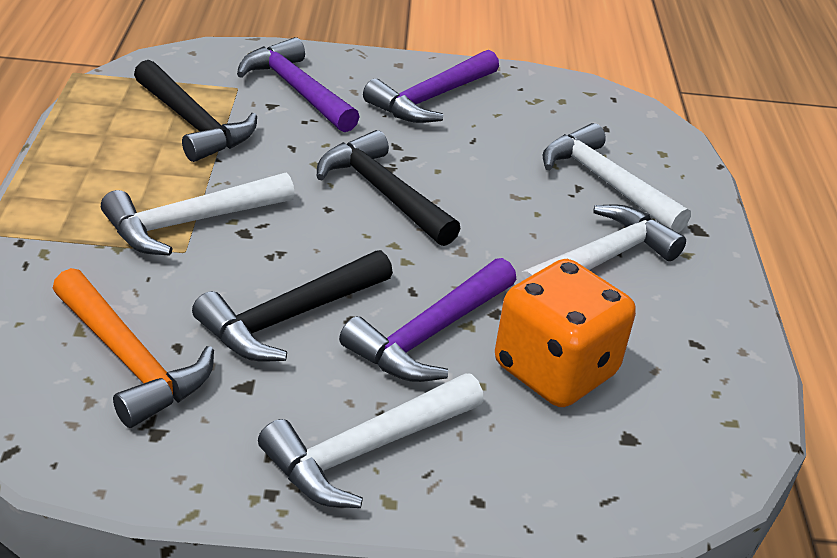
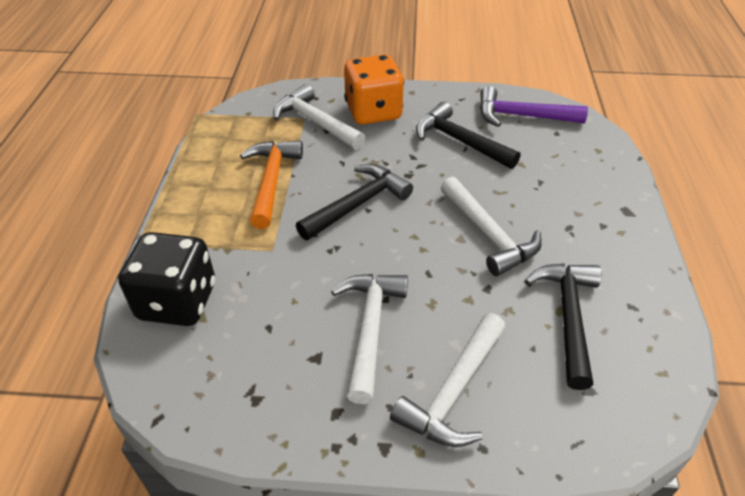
black dice: none = 0 -> [119,232,215,326] = 1
purple hammer: [237,37,359,132] [339,258,516,382] [363,50,499,123] = 3 -> [480,86,588,127] = 1

